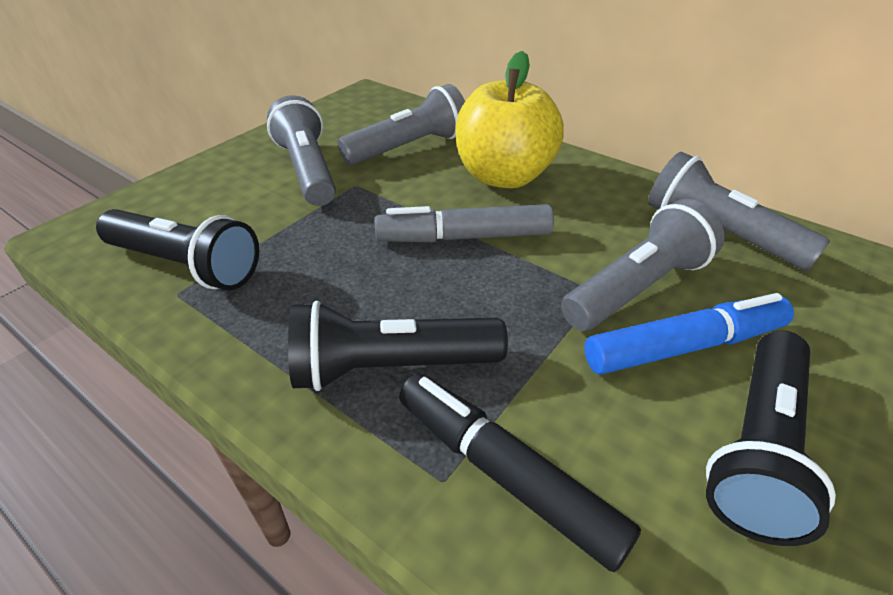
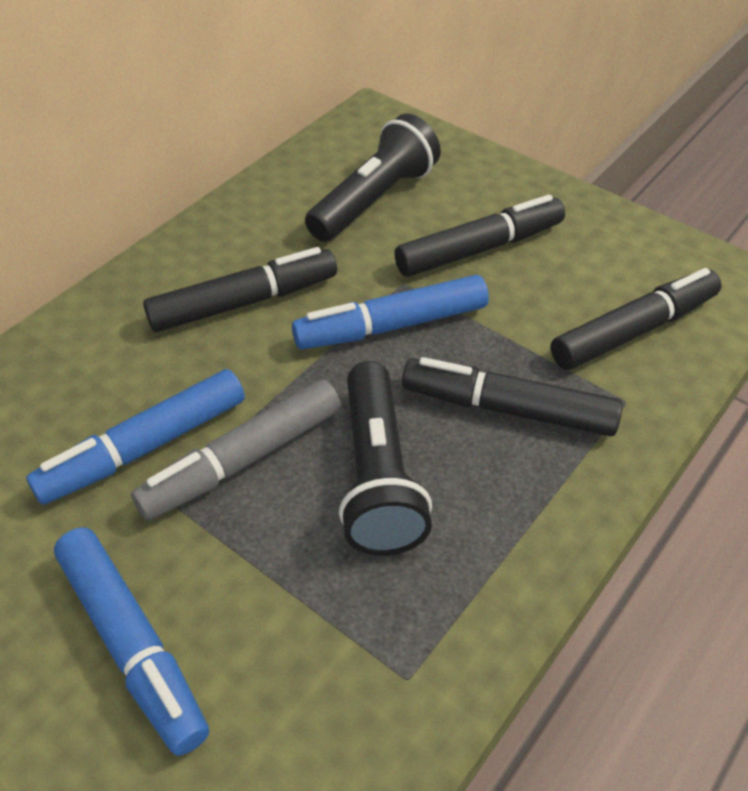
black flashlight: [96,209,259,290] [288,301,508,391] [706,330,836,546] = 3 -> [305,113,441,242] [339,361,432,556] = 2
black marker: [399,374,641,572] = 1 -> [143,247,337,332] [394,195,565,277] [402,357,623,436] [551,268,722,370] = 4
blue marker: [584,293,794,375] = 1 -> [26,369,245,505] [54,527,209,756] [292,275,489,350] = 3
grey flashlight: [267,95,336,206] [337,84,465,165] [561,199,724,331] [648,152,830,270] = 4 -> none = 0
yellow apple: [455,51,564,188] = 1 -> none = 0

